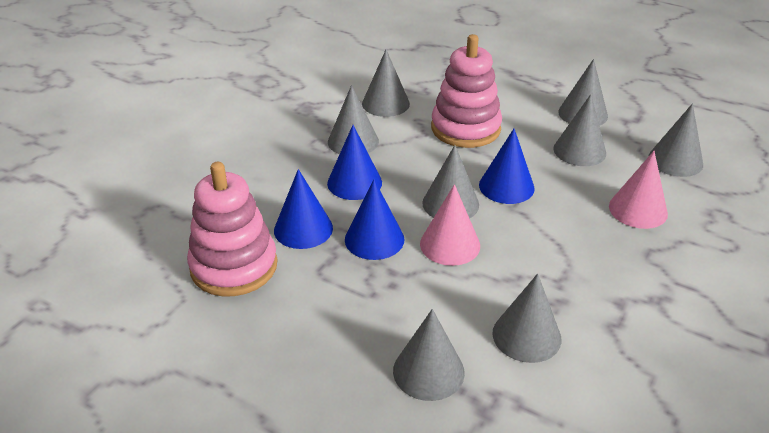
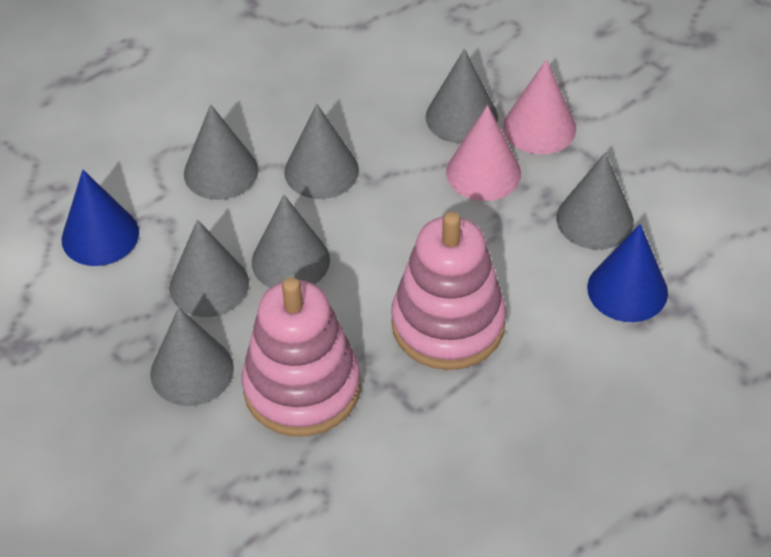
blue cone: [274,169,333,249] [327,125,382,200] [345,179,404,260] [479,129,535,204] = 4 -> [62,170,139,266] [587,224,668,322] = 2
grey cone: [328,85,379,154] [362,50,410,117] [393,309,465,401] [422,145,479,219] [493,274,562,363] [553,94,606,166] [558,59,608,126] [649,103,703,177] = 8 -> [150,307,234,406] [169,220,249,317] [184,104,258,200] [252,195,330,288] [284,103,359,199] [426,49,498,143] [556,153,634,250] = 7

